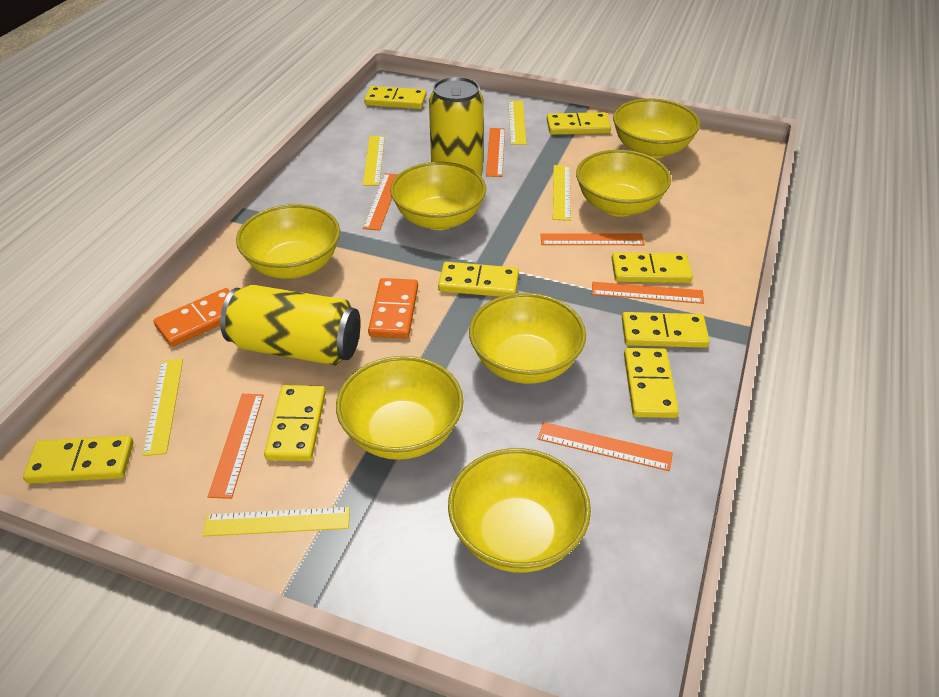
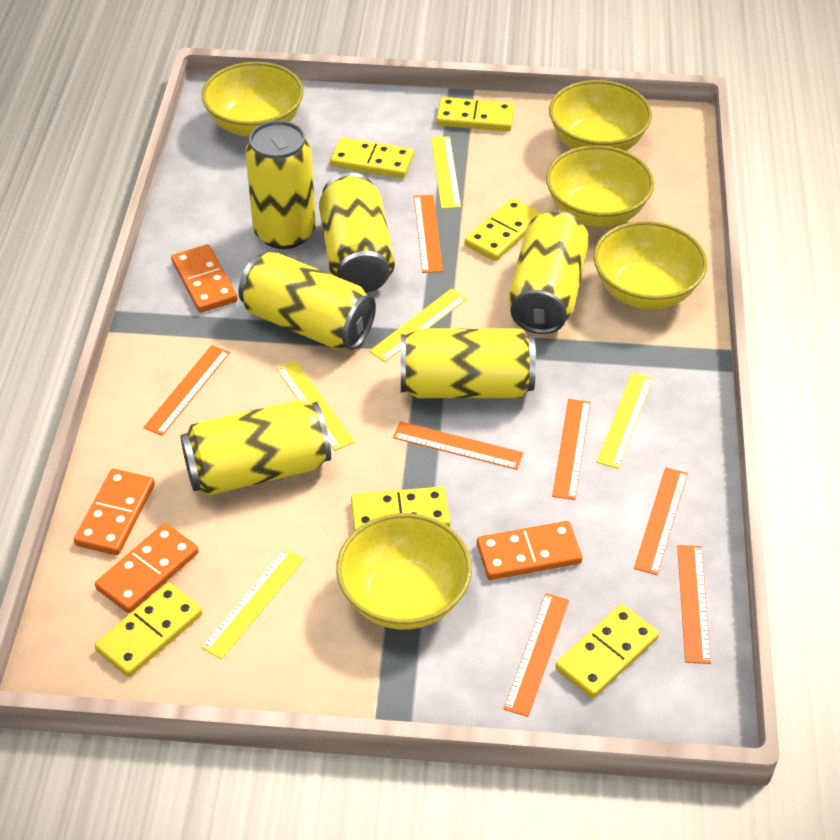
orange domino: [154,288,230,347] [368,278,418,338] = 2 -> [74,469,155,555] [95,523,199,613] [171,244,238,313] [477,521,582,580] = 4
orange ruler: [208,394,264,499] [363,173,398,231] [486,128,505,177] [538,422,673,471] [540,233,645,245] [592,282,704,304] = 6 -> [143,345,230,436] [393,421,523,470] [414,195,443,273] [503,593,569,717] [552,399,590,500] [634,467,688,575] [677,545,711,664] = 7
yellow bowl: [236,204,340,279] [336,356,464,460] [390,162,486,230] [448,448,591,573] [469,293,586,384] [576,150,671,217] [613,98,700,159] = 7 -> [202,62,304,137] [336,513,472,630] [546,145,654,227] [549,80,652,151] [593,221,707,309] = 5
yellow can: [220,285,361,366] [429,77,484,176] = 2 -> [180,400,331,496] [238,251,376,350] [245,120,316,249] [319,173,395,293] [401,328,536,398] [508,210,589,334] = 6
yellow domino: [23,436,133,484] [264,385,326,461] [364,86,427,109] [438,262,519,297] [547,112,611,135] [612,252,693,283] [622,312,710,348] [624,348,679,418] = 8 -> [94,583,203,677] [330,137,414,178] [351,487,450,531] [436,97,514,131] [464,198,542,261] [555,604,659,698] = 6

